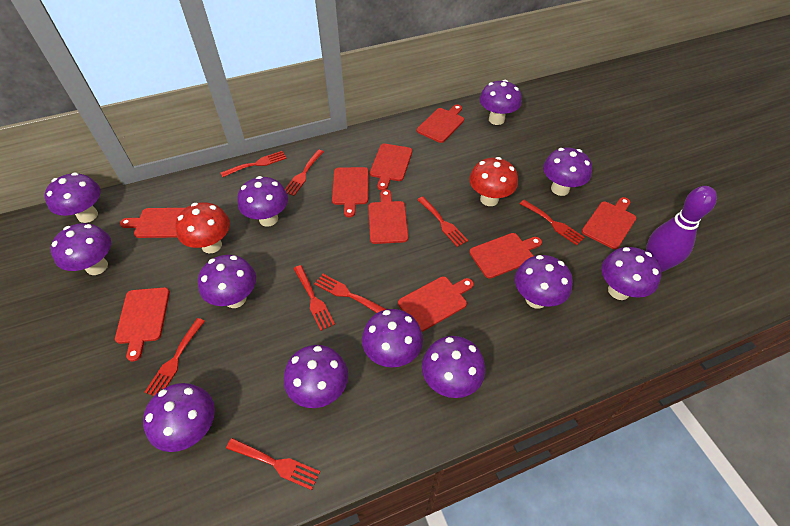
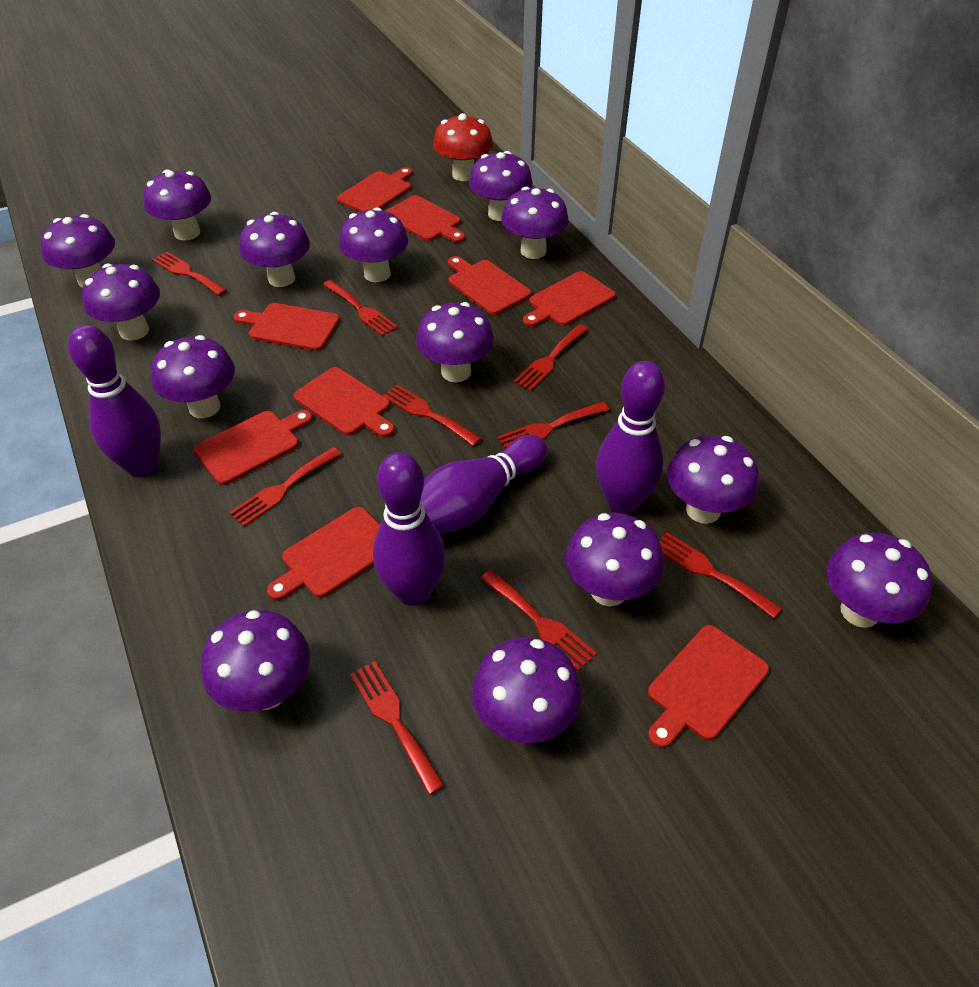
purple bowling pin: [646,186,717,272] = 1 -> [68,325,161,477] [373,452,445,606] [420,435,547,534] [596,361,665,514] = 4
purple mushroom: [44,172,101,223] [51,223,111,275] [143,383,215,452] [198,255,256,308] [237,176,288,227] [284,345,348,408] [362,309,423,367] [422,336,485,398] [479,80,522,125] [515,255,573,309] [543,148,592,196] [601,247,661,300] = 12 -> [41,214,115,288] [82,263,160,341] [144,169,211,241] [151,335,235,418] [201,610,310,712] [239,212,310,287] [339,207,408,282] [416,302,494,382] [469,151,533,221] [472,637,582,743] [502,187,568,259] [566,513,664,606] [667,435,759,524] [827,533,932,628] = 14
red fork: [145,318,205,396] [220,151,287,177] [226,438,320,490] [285,150,324,196] [294,265,335,331] [314,274,386,313] [417,196,468,247] [520,200,585,245] = 8 -> [152,252,227,296] [229,447,341,527] [323,280,398,336] [350,661,445,795] [383,384,482,446] [480,570,597,671] [497,402,609,448] [513,324,588,391] [659,532,782,619] = 9
red mushroom: [175,202,230,254] [469,157,518,206] = 2 -> [433,113,493,181] = 1

